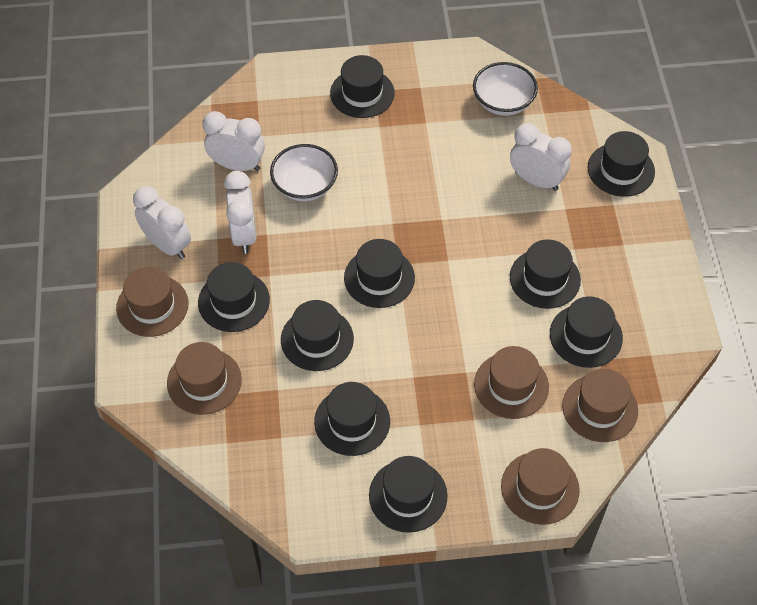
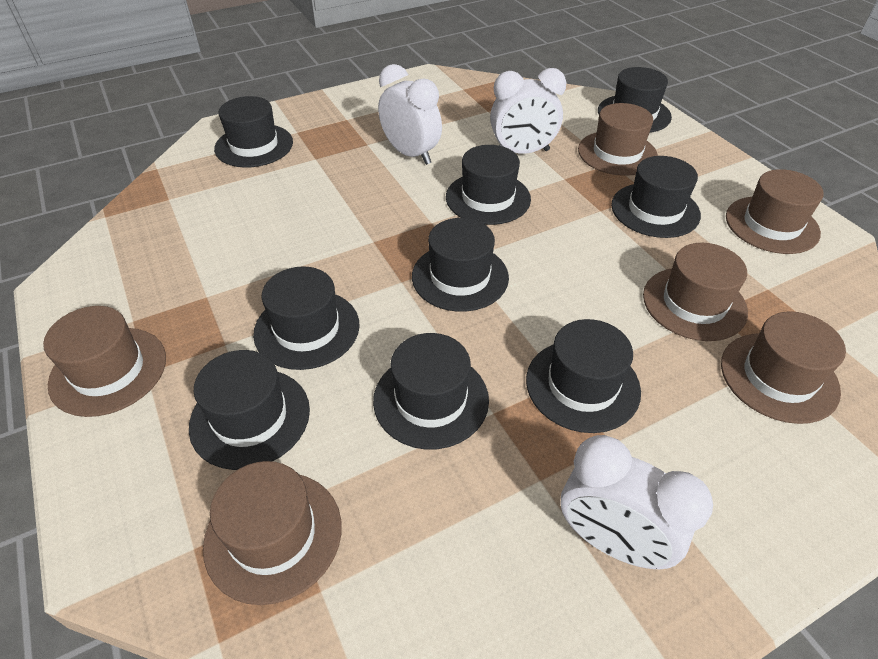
brown hat: [116,267,189,337] [167,342,242,415] [474,346,549,419] [501,448,580,525] [562,369,638,442] = 5 -> [43,306,166,417] [203,461,342,605] [578,103,658,176] [643,243,748,341] [721,311,846,424] [726,169,824,254] = 6
white bowl: [270,144,338,201] [473,62,538,116] = 2 -> none = 0
white clock: [133,186,191,259] [202,111,265,171] [224,171,256,254] [510,123,572,191] = 4 -> [378,64,442,165] [490,68,566,154] [561,435,713,569] = 3

